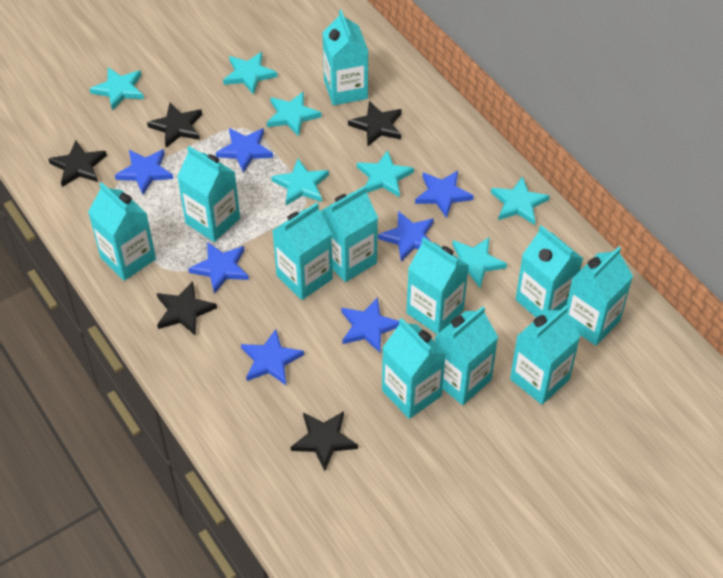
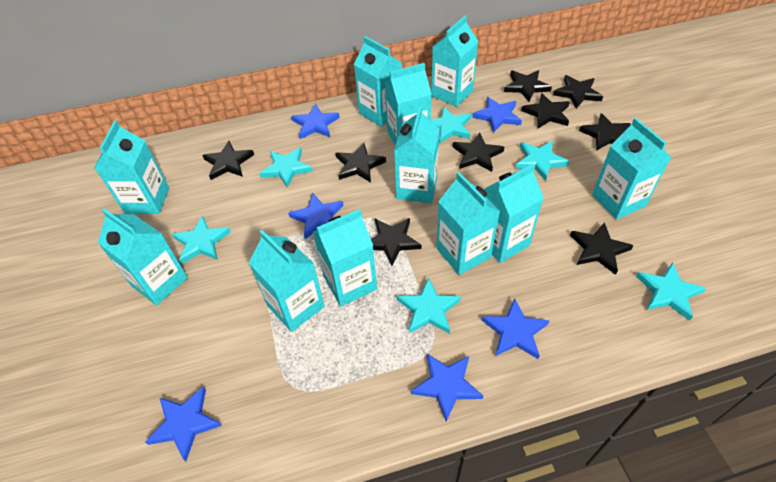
black star: [48,140,107,187] [147,103,202,148] [157,281,217,336] [291,411,358,471] [348,101,402,146] = 5 -> [202,141,254,180] [336,143,386,183] [371,218,421,266] [452,133,504,172] [504,70,552,102] [521,93,570,128] [553,75,603,109] [570,222,633,275] [579,113,631,151] = 9
blue star: [115,149,173,195] [188,242,249,294] [216,128,273,173] [241,329,304,385] [341,297,399,352] [378,211,434,262] [415,171,474,218] = 7 -> [145,386,222,461] [288,193,344,239] [291,104,340,139] [411,353,483,421] [472,97,522,133] [482,298,550,359] = 6
turquoise star: [90,67,144,110] [223,52,278,95] [267,91,321,136] [271,159,329,206] [357,150,414,197] [452,237,507,288] [491,176,550,225] = 7 -> [172,215,231,264] [259,147,313,188] [397,277,461,334] [431,107,471,143] [515,141,570,181] [636,262,706,321] = 6

